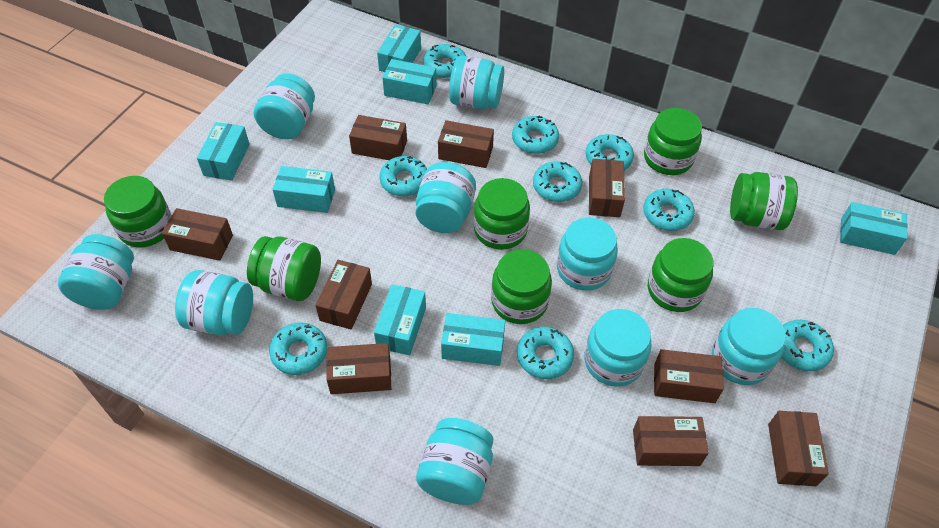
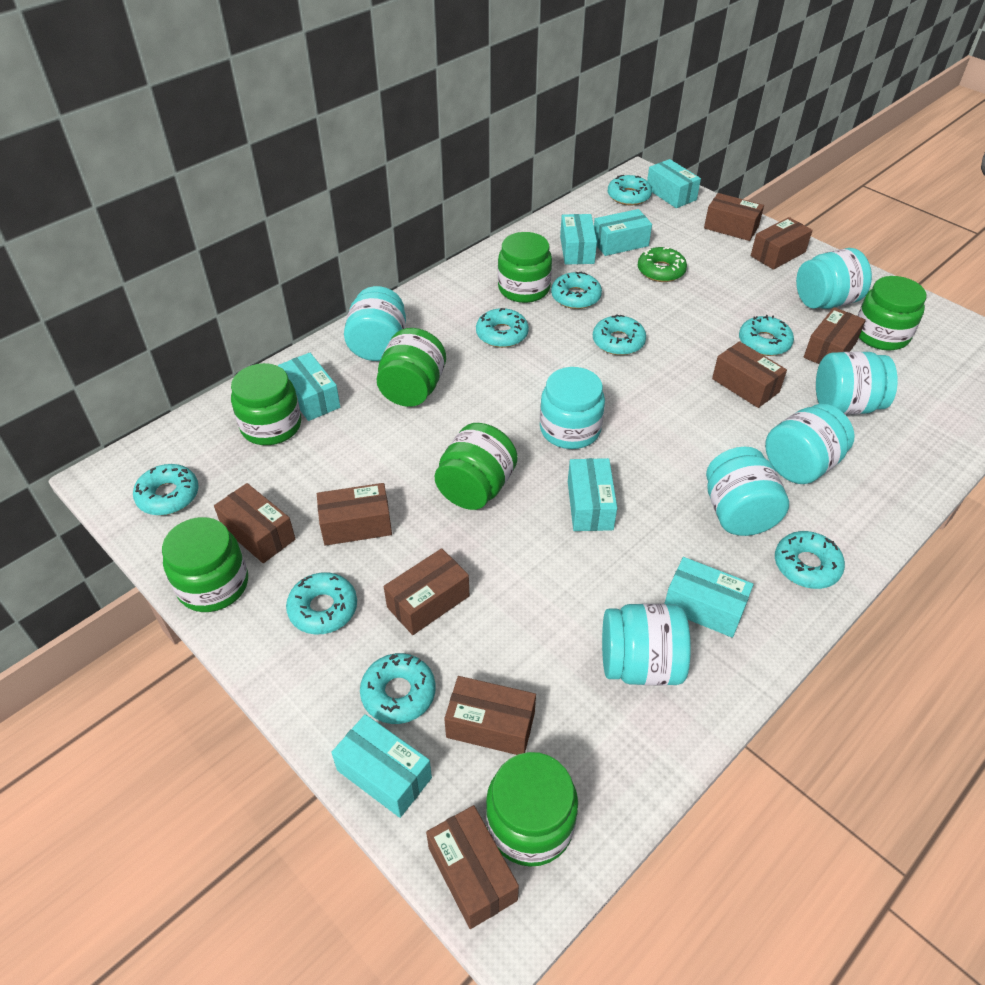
green donut: none = 0 -> [638,247,687,282] = 1
turquoise jar: [58,234,134,310] [175,270,253,336] [254,73,315,139] [415,162,476,233] [416,418,493,505] [449,56,504,109] [557,217,618,291] [584,309,652,387] [712,308,786,385] = 9 -> [344,286,406,361] [540,367,605,449] [602,604,691,686] [706,447,789,536] [765,404,855,484] [796,248,872,309] [816,352,898,415] = 7

